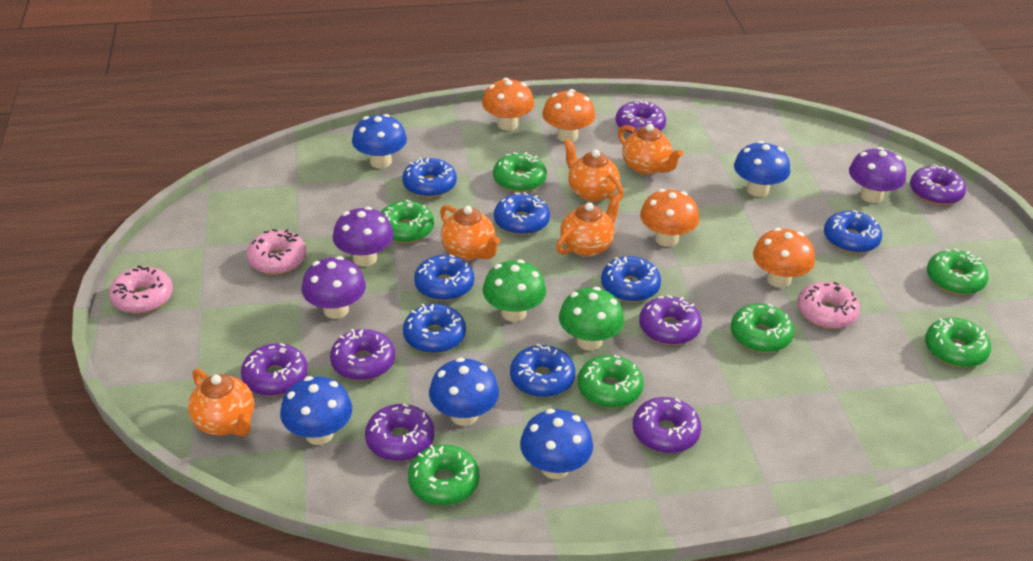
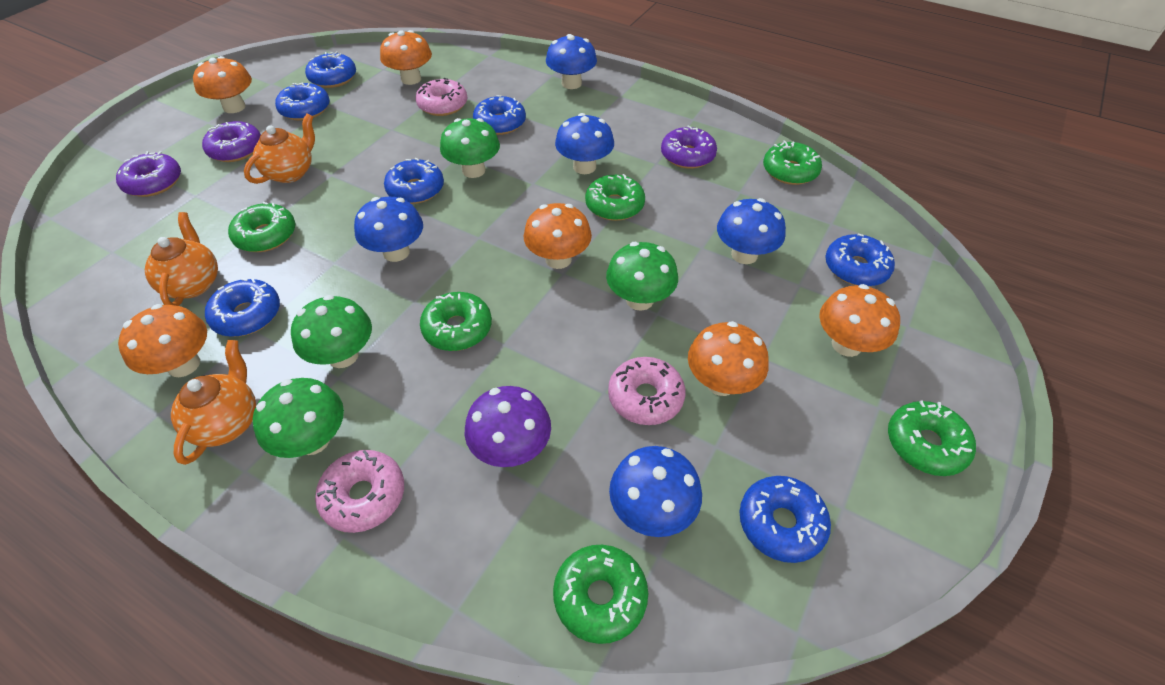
green donut: [381,200,434,243] [408,445,479,506] [493,152,547,192] [578,355,644,408] [731,304,794,353] [925,318,991,367] [927,249,989,295] = 7 -> [228,202,295,252] [420,292,492,351] [553,545,648,644] [585,174,645,221] [763,140,822,185] [888,401,976,476] = 6
green mushroom: [482,259,546,322] [559,287,624,350] = 2 -> [253,378,344,458] [291,295,372,368] [440,118,500,178] [606,242,678,311] = 4
orange mushroom: [482,78,534,130] [542,89,595,142] [640,189,699,247] [753,228,815,288] = 4 -> [118,304,207,377] [193,56,252,113] [380,30,432,85] [524,203,592,269] [688,321,769,396] [819,284,900,357] = 6
orange teapot: [188,369,254,436] [440,205,500,260] [556,192,622,257] [564,139,624,202] [618,124,683,175] = 5 -> [145,212,218,306] [171,340,256,465] [244,113,315,184] = 3
purple donut: [241,343,308,396] [330,329,395,380] [365,403,434,461] [616,100,666,135] [633,397,701,453] [639,295,702,345] [910,164,966,205] = 7 -> [116,151,181,197] [202,121,261,162] [661,125,717,169] = 3
purple mushroom: [302,256,366,319] [333,207,394,266] [849,147,906,203] = 3 -> [465,386,551,467] = 1

